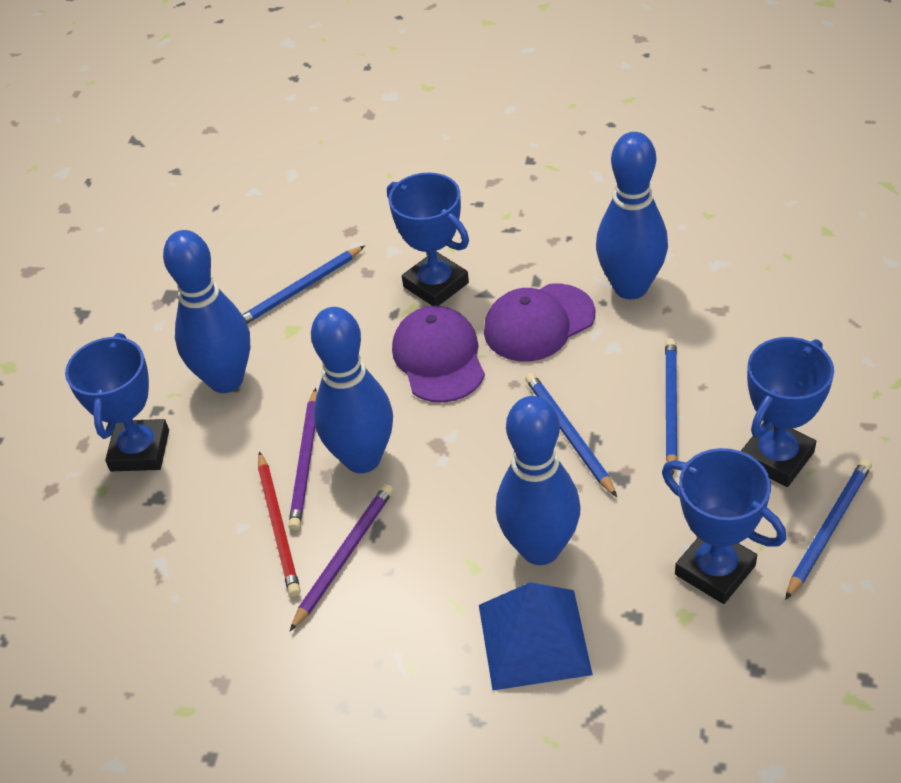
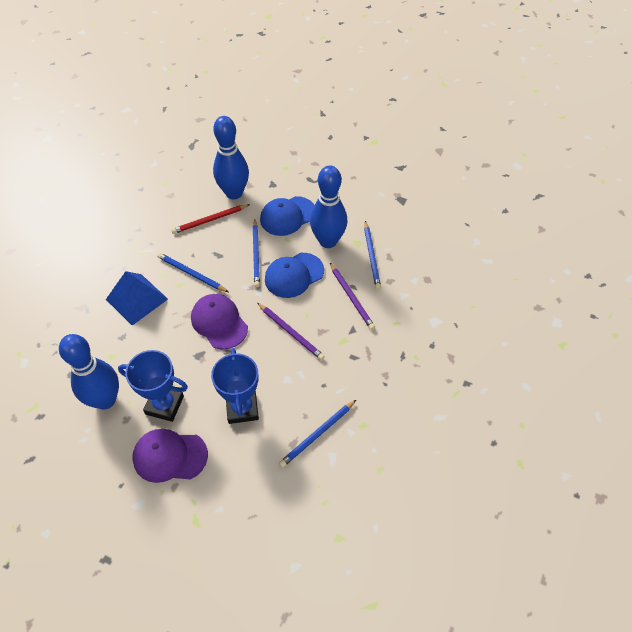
blue bowling pin: [163,230,250,393] [311,307,393,473] [496,396,581,565] [596,132,668,299] = 4 -> [59,334,119,410] [213,116,249,199] [310,165,347,248] = 3
blue cap: none = 0 -> [260,196,314,236] [265,253,324,298] = 2
blue trophy: [65,333,169,471] [387,172,469,306] [662,448,786,604] [741,337,834,487] = 4 -> [118,350,188,422] [211,348,259,424] = 2

